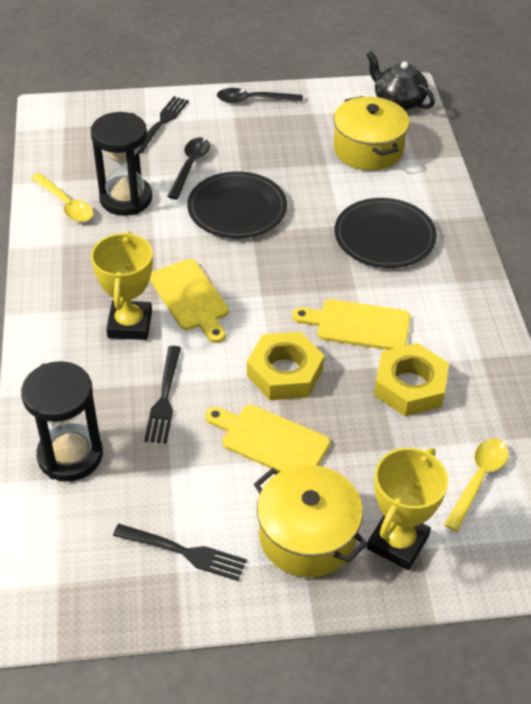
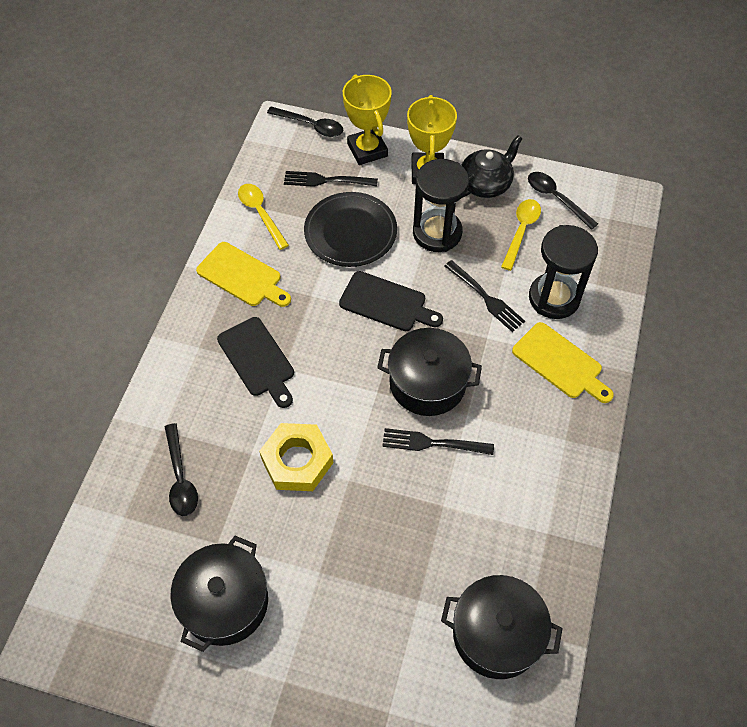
black cutting board: none = 0 -> [217,317,294,408] [339,271,443,331] = 2
black plate: [187,171,287,238] [335,198,437,268] = 2 -> [304,192,397,267] = 1
black pot: none = 0 -> [171,536,268,652] [377,328,482,416] [441,575,563,679] = 3
black spoon: [167,138,210,199] [217,88,303,103] = 2 -> [165,423,198,516] [267,107,343,137] [528,172,598,230] = 3
yellow cutting board: [150,259,229,343] [205,405,330,472] [292,299,410,350] = 3 -> [196,242,291,307] [512,322,614,403] = 2
yellow nut: [247,332,324,400] [374,343,449,416] = 2 -> [259,423,333,491] = 1
yellow pot: [254,465,368,578] [333,96,410,171] = 2 -> none = 0

